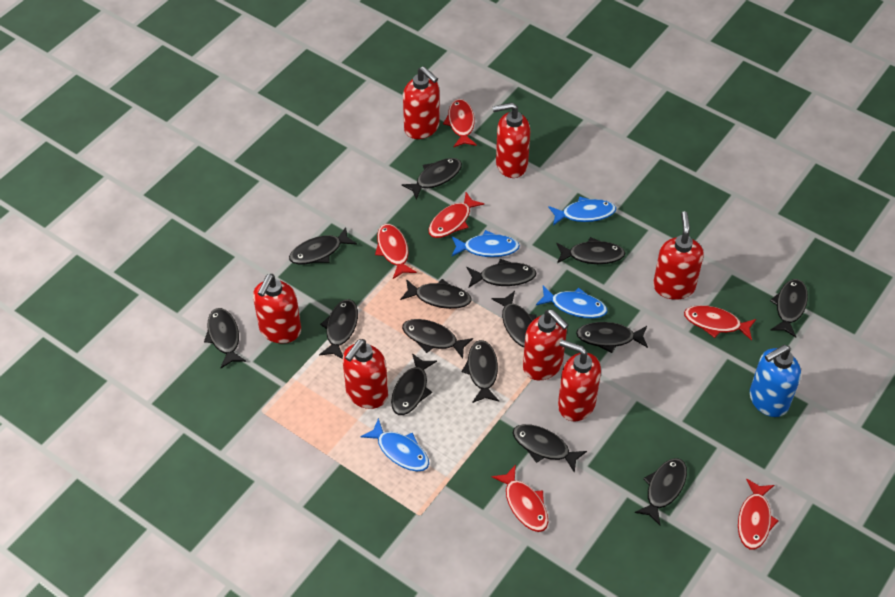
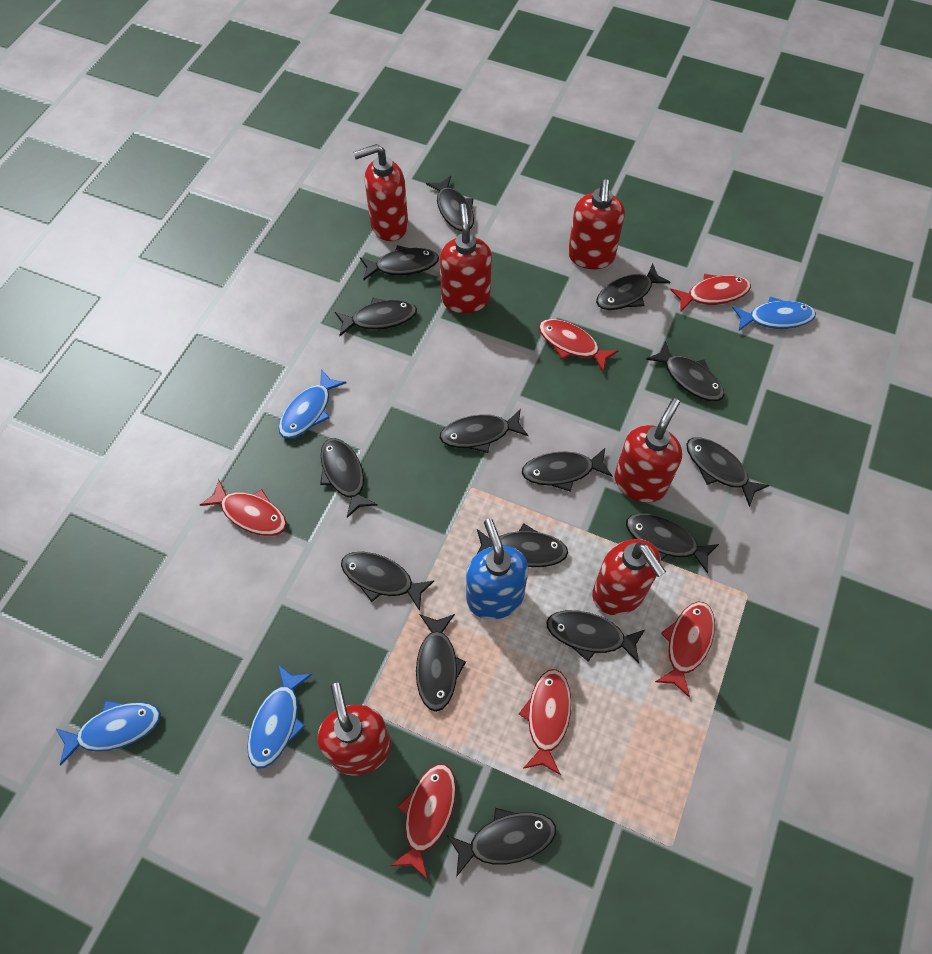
red soap dispenser: [253,274,301,344] [343,339,388,409] [403,66,440,139] [492,102,530,178] [523,310,569,380] [558,340,601,421] [653,211,704,300] = 7 -> [317,683,392,776] [353,144,408,241] [440,203,492,314] [568,179,625,269] [592,539,666,615] [615,398,682,503] = 6

